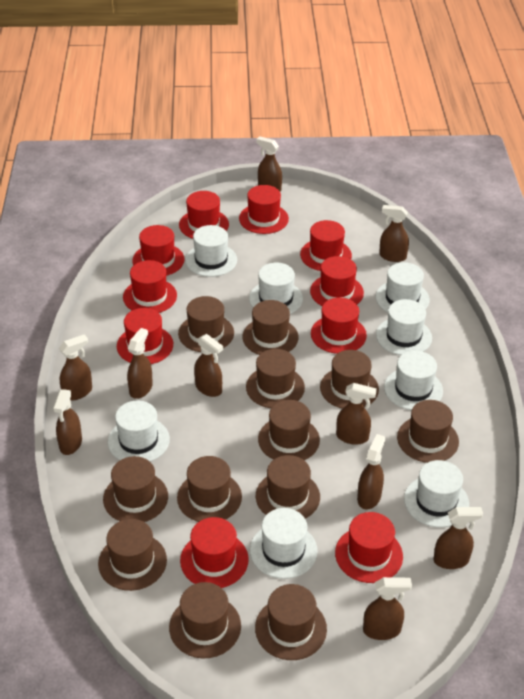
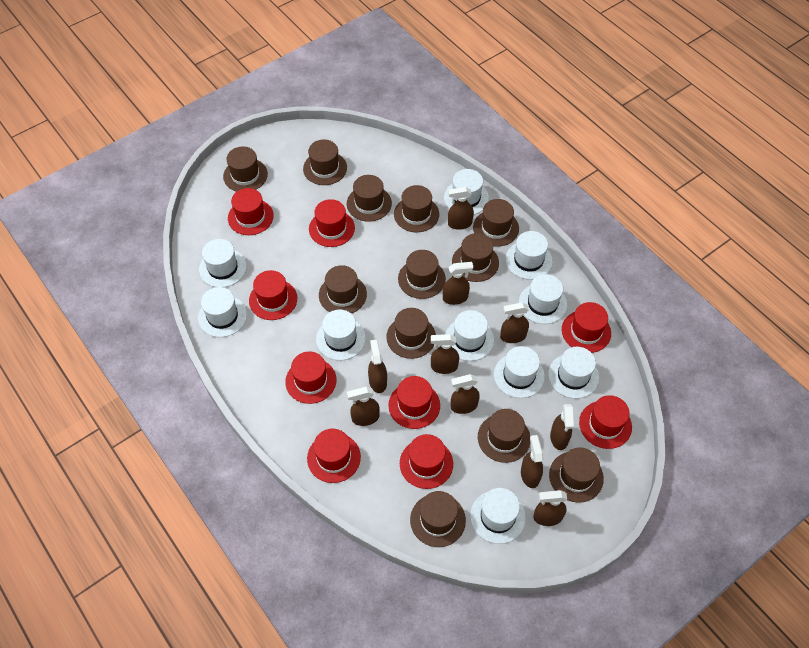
red hat: [117,308,173,364] [123,260,177,313] [132,225,185,276] [179,191,229,239] [180,517,249,588] [239,185,289,234] [300,220,352,271] [310,256,364,306] [311,297,367,354] [335,512,403,583] = 10 -> [228,188,274,235] [249,270,297,320] [285,351,337,404] [307,429,361,483] [309,199,355,247] [388,376,440,429] [400,434,453,489] [562,302,611,353] [579,395,632,449] = 9
white hat: [108,401,170,462] [185,225,237,277] [249,262,303,314] [250,508,318,579] [376,262,430,312] [376,299,432,355] [384,351,443,410] [404,460,469,528] = 8 -> [198,287,247,337] [199,239,247,287] [316,309,366,361] [444,169,489,215] [445,310,494,361] [470,488,526,544] [494,346,545,398] [505,231,553,280] [519,274,567,324] [548,347,599,399] = 10

